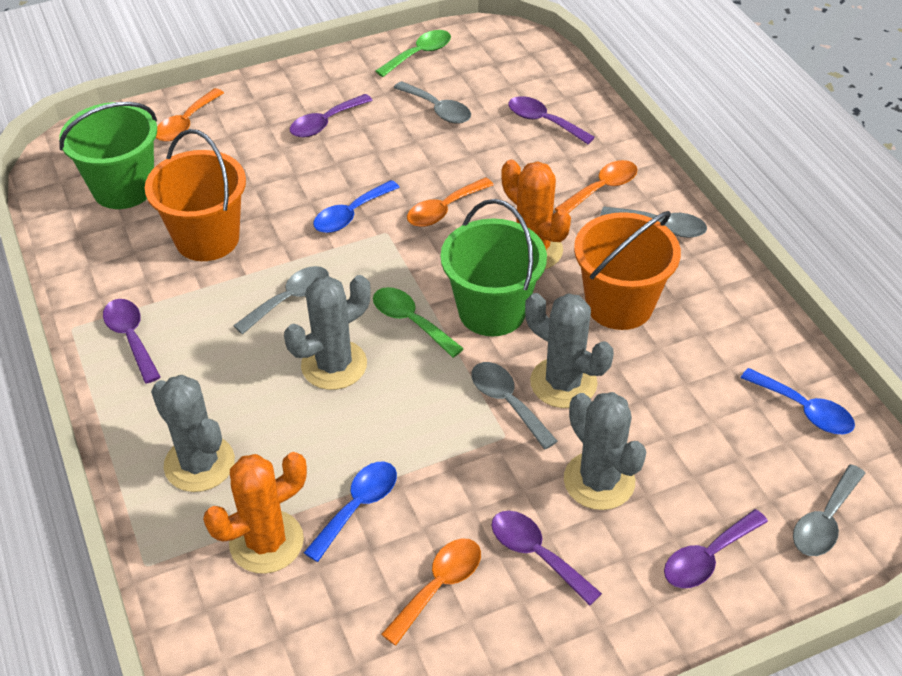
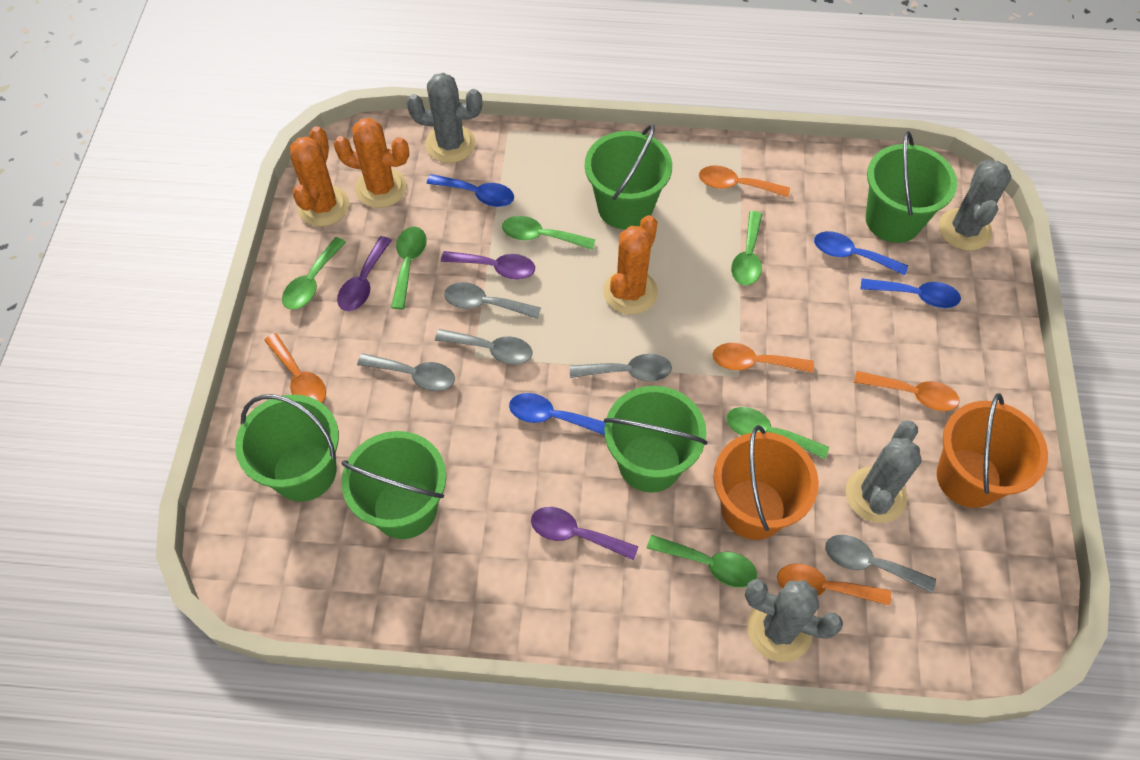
blue spoon: [304,462,397,562] [313,180,400,233] [741,368,855,434] = 3 -> [427,174,514,207] [509,393,605,435] [814,231,908,276] [860,278,961,308] = 4
green bucket: [59,102,157,209] [440,199,547,336] = 2 -> [235,394,339,502] [341,431,446,539] [585,124,672,229] [604,386,707,493] [866,131,957,243] = 5
green spoon: [373,287,464,358] [376,30,451,77] = 2 -> [282,237,346,310] [391,227,427,309] [502,216,595,250] [647,535,757,588] [726,407,829,459] [731,211,762,285] = 6
orange cactus: [203,452,307,574] [501,159,571,269] = 2 -> [290,126,349,227] [334,118,409,208] [603,215,658,315] = 3
orange spoon: [156,88,224,142] [381,539,481,645] [407,177,494,227] [555,160,638,213] = 4 -> [264,333,326,403] [699,165,790,197] [712,343,814,373] [777,564,891,606] [854,371,960,411] = 5
purple spoon: [103,299,161,384] [290,94,373,138] [491,511,602,606] [508,96,595,144] [664,509,768,588] = 5 -> [337,236,392,311] [441,251,535,279] [531,507,638,560] = 3

